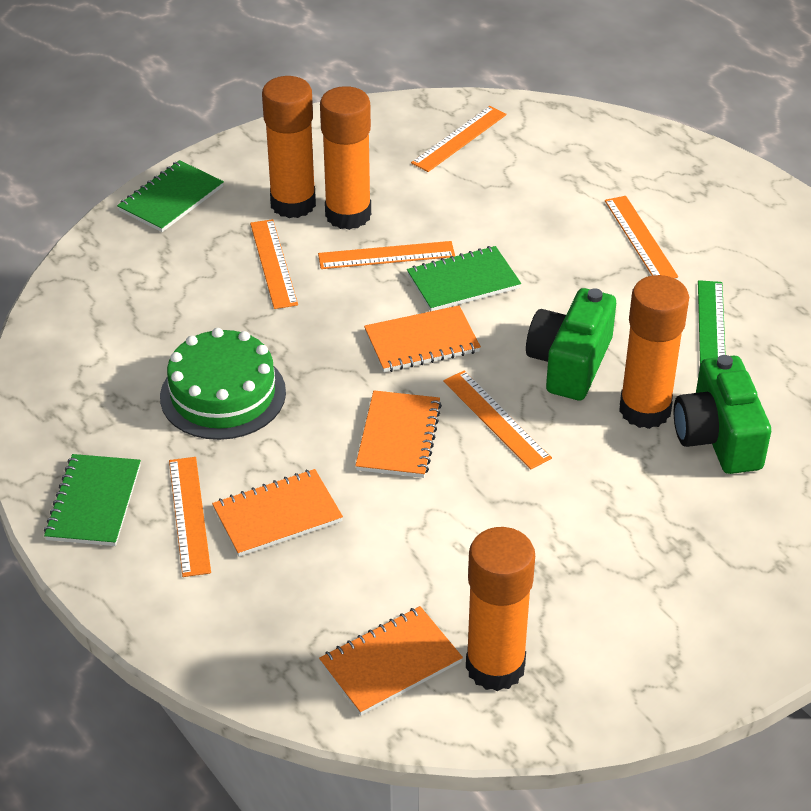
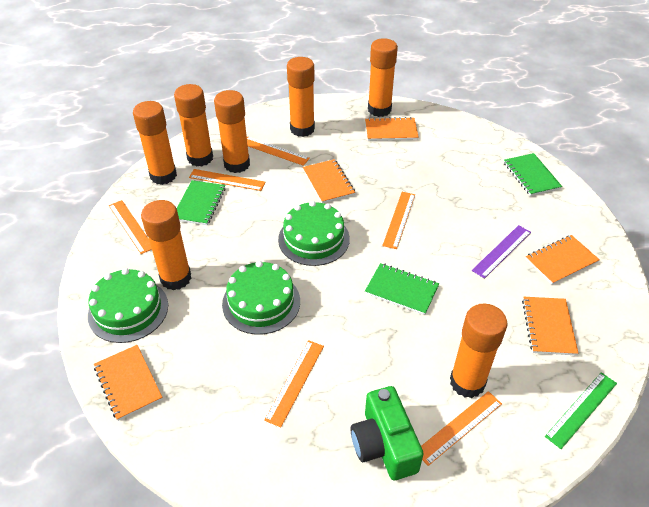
green cake: [160,328,286,440] = 1 -> [88,268,168,343] [222,261,300,335] [278,201,350,266] = 3
green camera: [526,288,616,400] [674,355,771,474] = 2 -> [351,386,424,480] = 1
orange glue stick: [262,76,316,218] [320,86,371,230] [466,527,535,691] [619,275,689,429] = 4 -> [133,101,177,185] [141,200,191,290] [174,84,213,167] [214,90,250,173] [287,57,315,137] [368,38,398,117] [450,303,507,398] = 7
orange notebook: [212,469,343,557] [319,606,463,715] [355,390,442,478] [364,305,481,372] = 4 -> [94,345,163,421] [303,159,355,203] [365,117,419,141] [522,297,578,355] [526,235,600,285] = 5
purple ruler: none = 0 -> [472,225,531,279] = 1

